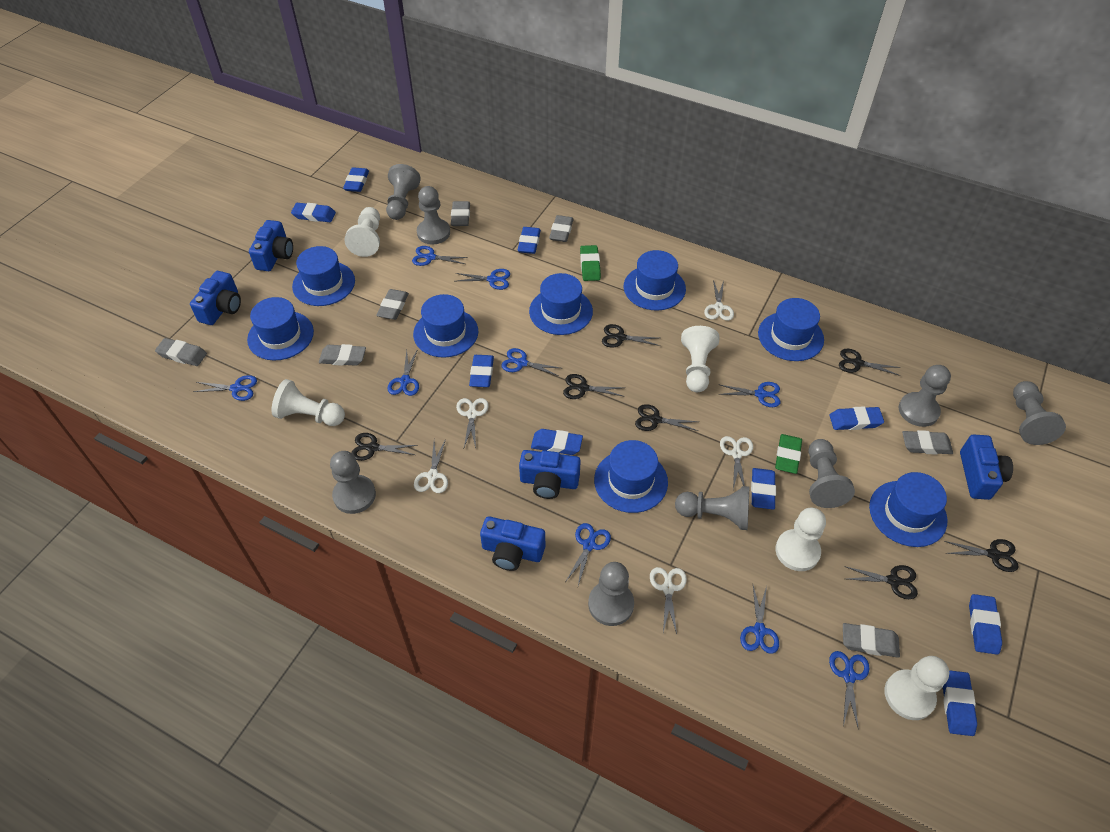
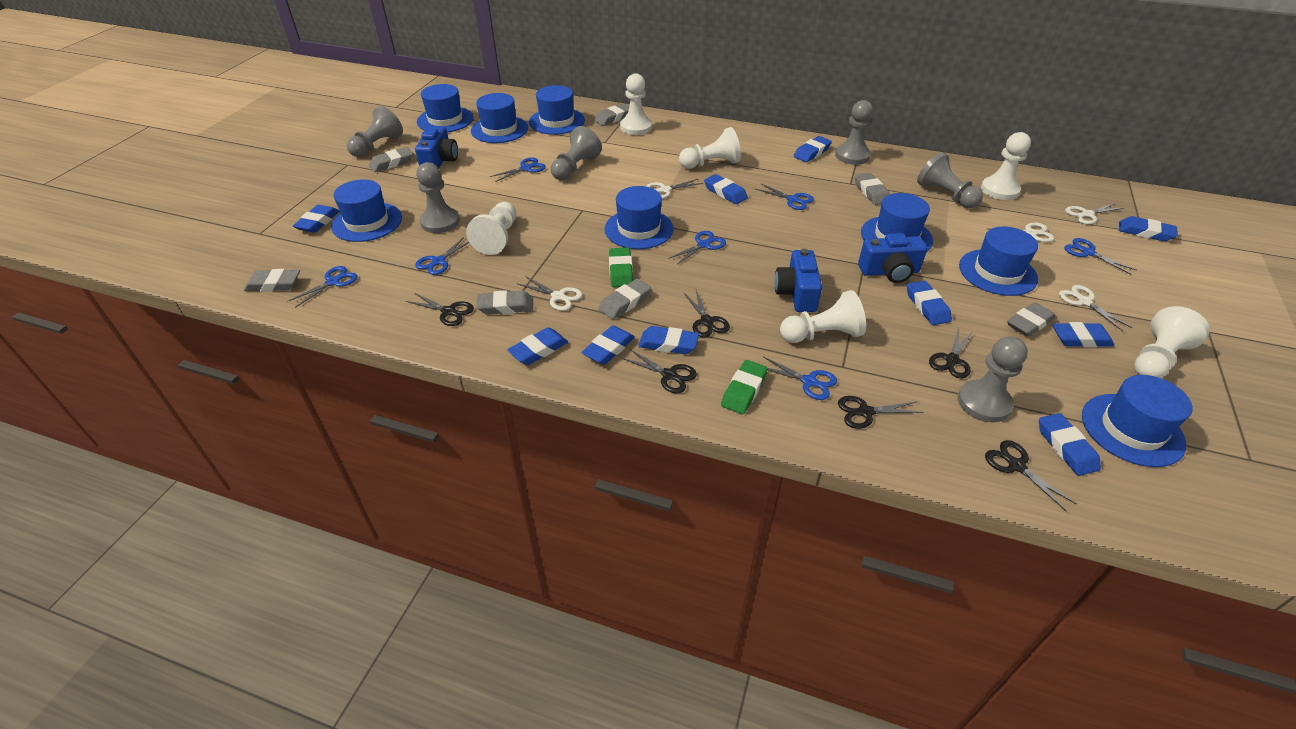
black scissors: [351,433,418,461] [563,374,625,399] [602,324,660,347] [635,404,699,431] [839,349,901,376] [844,565,918,599] [944,539,1018,572] = 7 -> [406,293,474,326] [621,349,697,393] [684,290,730,338] [838,396,924,429] [929,328,973,378] [985,440,1077,512] = 6
blue camera: [190,271,241,325] [249,220,293,271] [480,516,545,571] [519,450,581,499] [960,434,1013,500] = 5 -> [415,126,458,168] [774,249,822,312] [858,233,927,283] = 3
blue eraser: [291,203,336,222] [343,167,369,192] [469,355,494,387] [517,227,541,254] [531,429,583,455] [751,468,776,510] [829,406,884,430] [943,670,977,736] [969,594,1002,655] = 9 -> [293,205,339,233] [507,327,568,365] [581,325,635,365] [638,326,699,354] [704,174,748,204] [794,136,832,162] [907,281,952,325] [1039,413,1101,476] [1052,322,1114,347] [1119,216,1178,241] = 10
blue scissors: [193,375,257,401] [387,349,419,396] [412,246,468,266] [456,269,510,290] [501,348,560,376] [566,523,611,586] [718,382,780,407] [740,585,779,654] [829,651,869,730] = 9 -> [287,266,358,308] [415,237,469,275] [490,157,545,182] [668,231,726,265] [755,184,814,210] [764,357,837,400] [1065,238,1136,274] = 7
grey pawn: [330,451,376,514] [386,164,421,220] [417,186,450,244] [588,562,634,626] [675,486,749,530] [808,439,855,508] [899,365,951,427] [1013,381,1066,445] = 8 -> [347,106,403,157] [416,162,460,233] [551,126,602,180] [835,100,873,165] [917,152,983,208] [958,336,1028,422] = 6
white pawn: [272,379,345,426] [344,207,380,257] [681,326,719,392] [775,508,826,571] [884,656,949,720] = 5 -> [466,202,516,255] [620,73,652,135] [679,127,741,169] [780,290,866,343] [981,132,1031,200] [1134,306,1210,378] = 6

